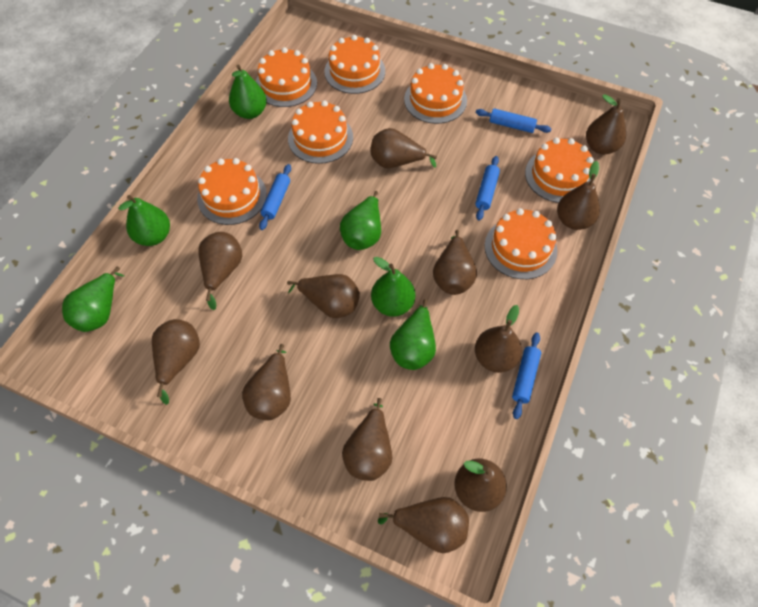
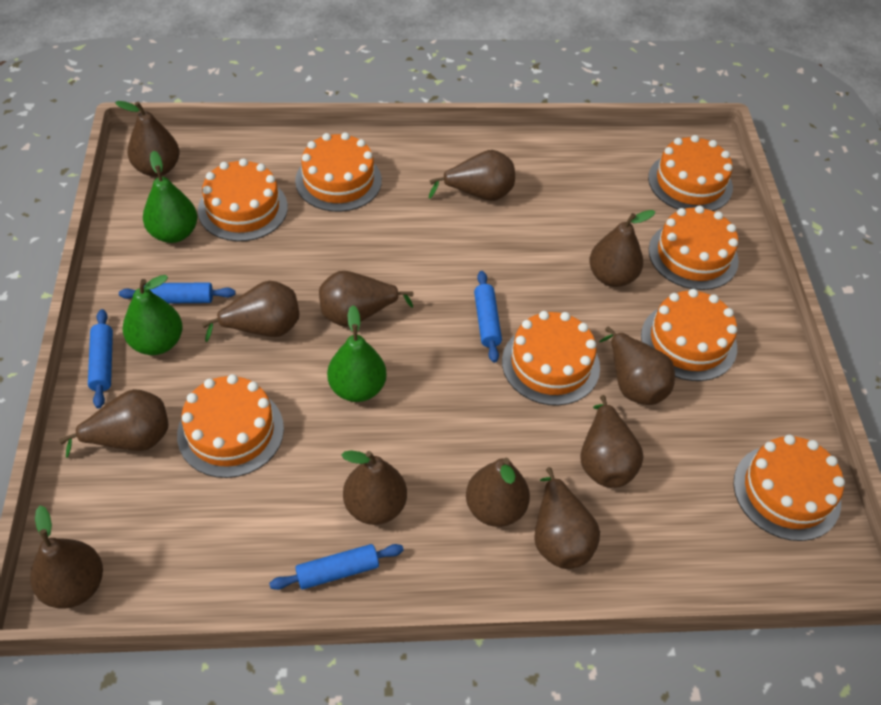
green pear: [62,267,125,332] [118,195,170,246] [229,64,267,119] [340,191,381,250] [371,257,415,317] [390,299,436,370] = 6 -> [123,275,183,355] [143,150,197,243] [327,305,387,402] = 3
orange cake: [197,158,267,225] [256,47,317,107] [288,100,353,164] [324,35,385,94] [404,63,467,124] [485,208,557,279] [525,138,594,203] = 7 -> [177,374,284,478] [198,158,288,241] [295,132,382,212] [502,311,600,406] [641,289,737,381] [648,135,733,211] [649,206,739,290] [733,435,845,541] = 8

